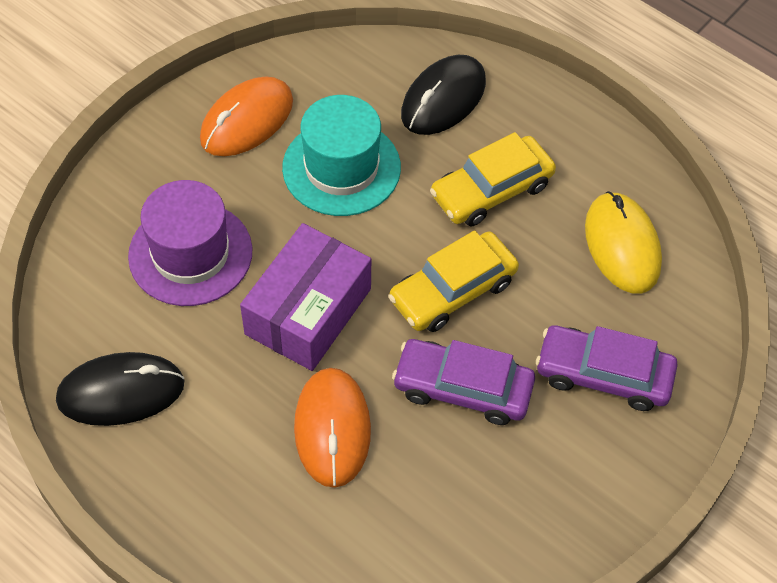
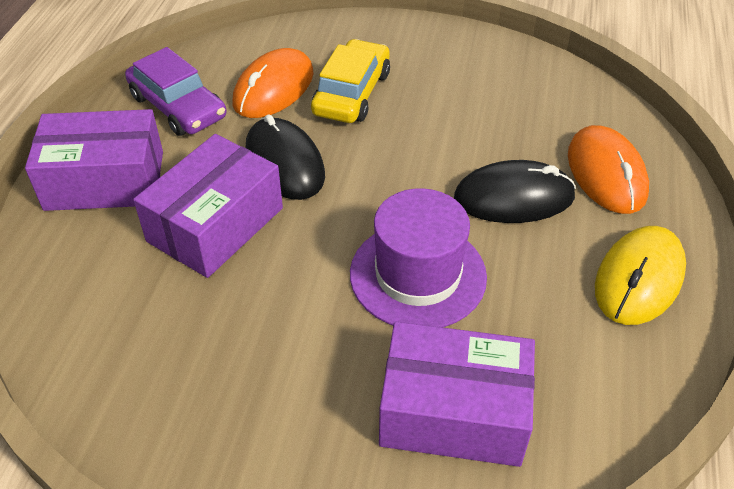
purple box: [240,223,371,371] = 1 -> [25,109,163,211] [133,134,283,278] [379,322,535,467] = 3
purple car: [392,339,535,425] [536,325,678,411] = 2 -> [125,47,226,136] = 1
turquoise hat: [282,95,401,216] = 1 -> none = 0
yellow car: [388,230,519,332] [430,132,556,227] = 2 -> [311,39,390,123] = 1

